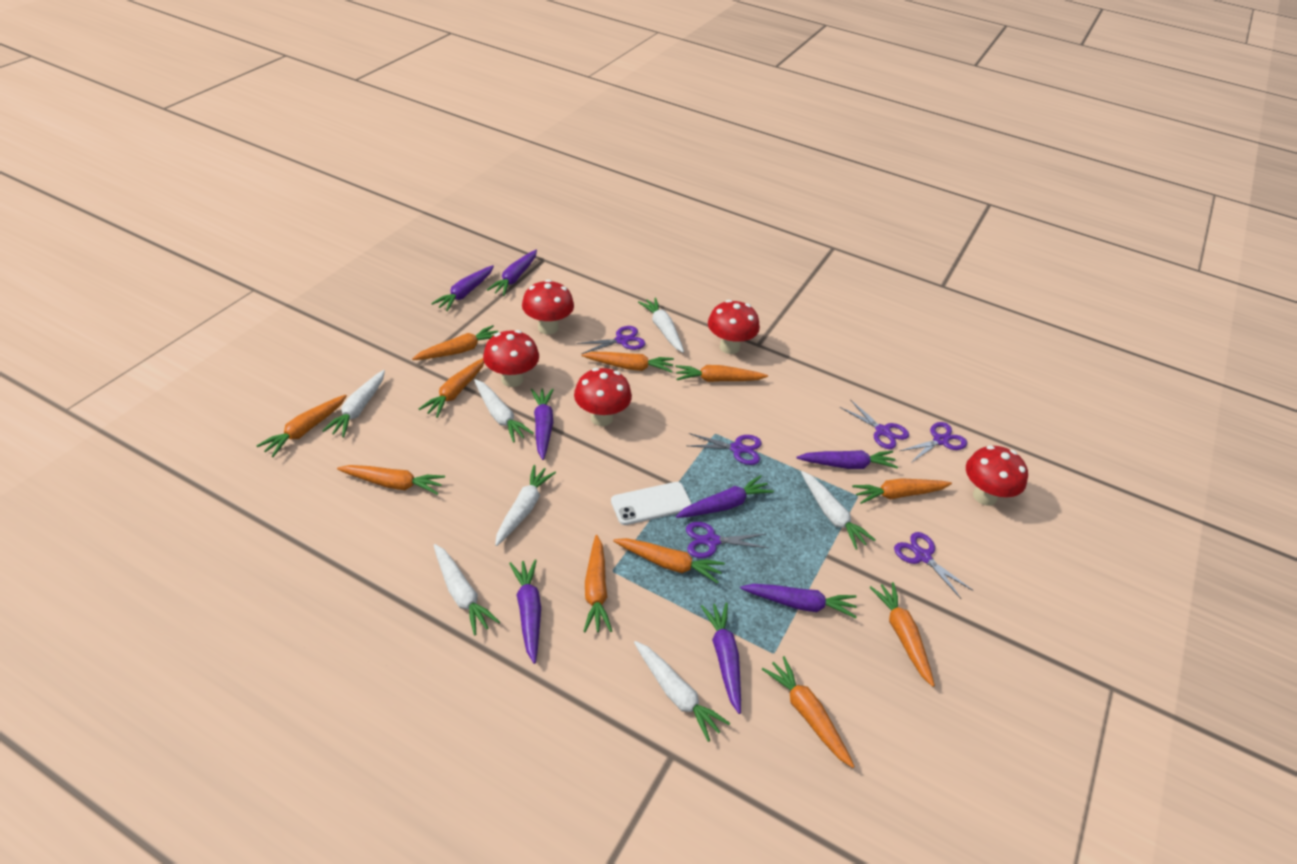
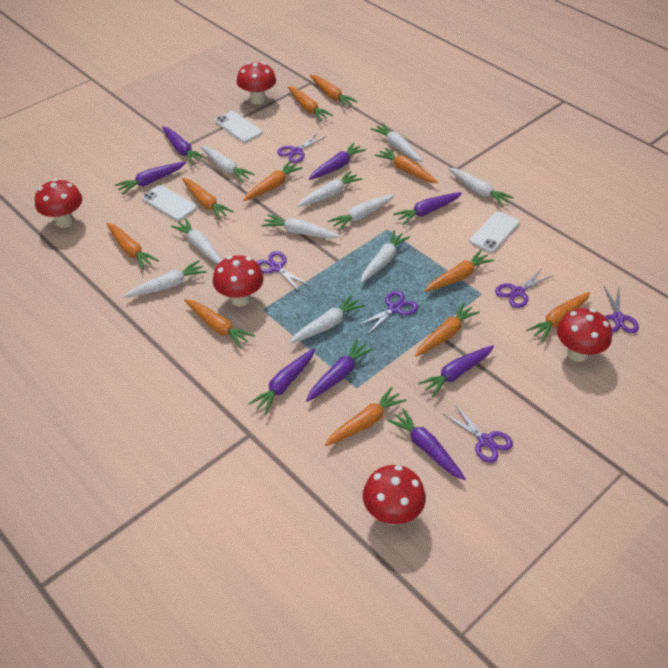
white carrot: [322,370,385,437] [434,544,500,636] [474,379,534,443] [495,465,556,546] [634,641,730,742] [638,298,684,353] [801,471,875,550] = 7 -> [124,260,207,298] [171,218,222,264] [200,146,255,183] [261,214,341,239] [289,295,365,344] [297,171,362,207] [328,194,395,231] [360,230,410,283] [371,123,423,162] [448,168,514,206] = 10
white phone: [611,482,692,525] = 1 -> [142,185,197,221] [215,111,262,143] [470,211,520,253] = 3

